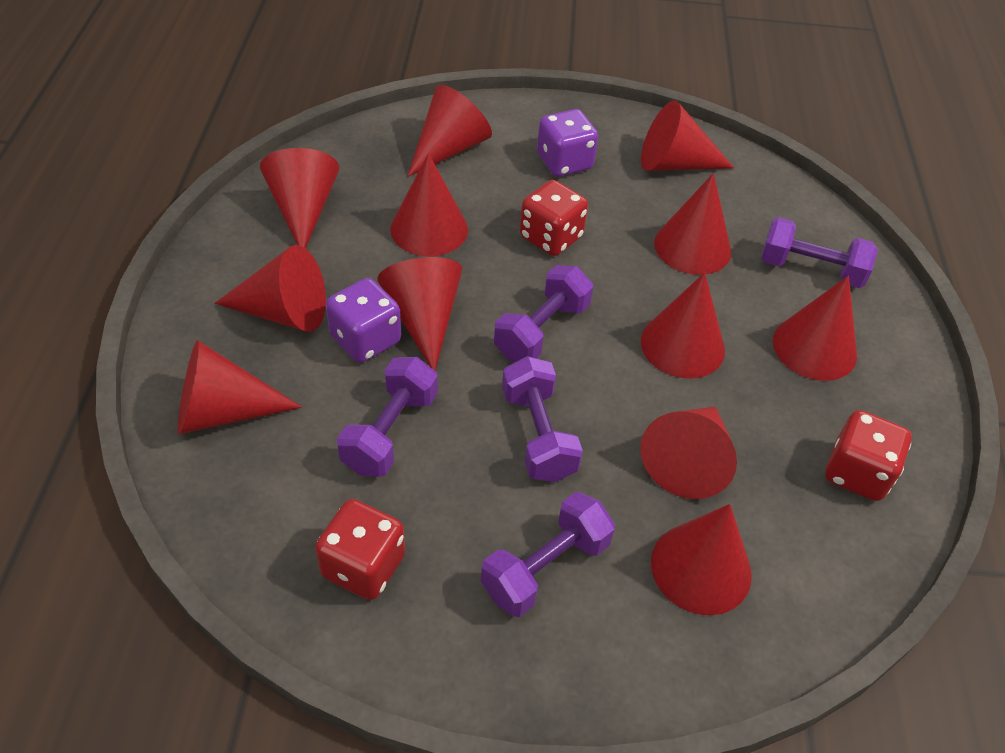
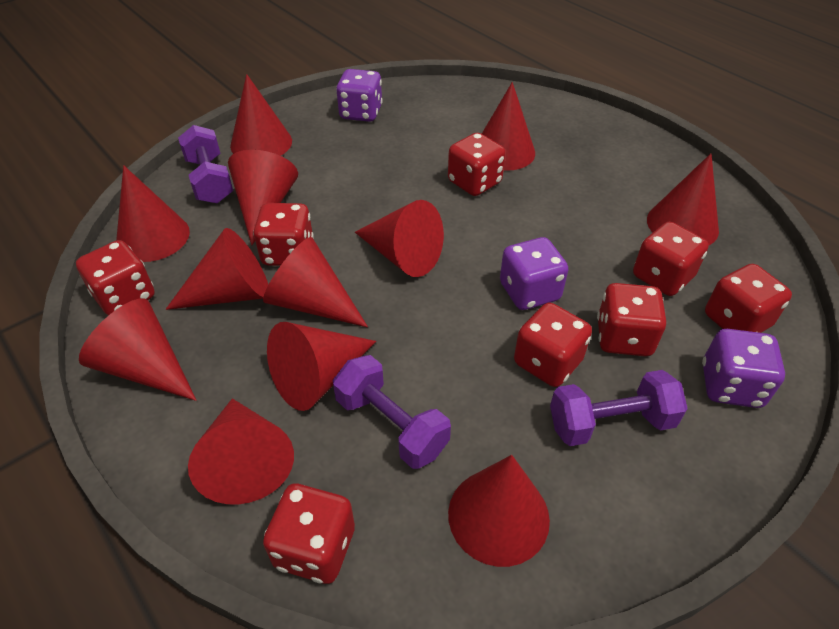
purple dice: [326,278,401,363] [537,109,598,177] = 2 -> [336,69,383,122] [500,237,569,310] [702,329,785,408] = 3
purple dumbbell: [337,357,438,477] [481,492,615,617] [494,265,593,362] [502,356,583,482] [761,217,878,288] = 5 -> [178,125,233,204] [333,355,451,469] [550,370,688,446] = 3
red dice: [315,499,405,600] [520,180,588,256] [825,410,912,501] = 3 -> [76,240,155,316] [253,203,314,266] [263,484,355,584] [448,132,505,196] [514,303,592,387] [597,283,666,356] [633,222,709,296] [705,264,792,333] = 8

